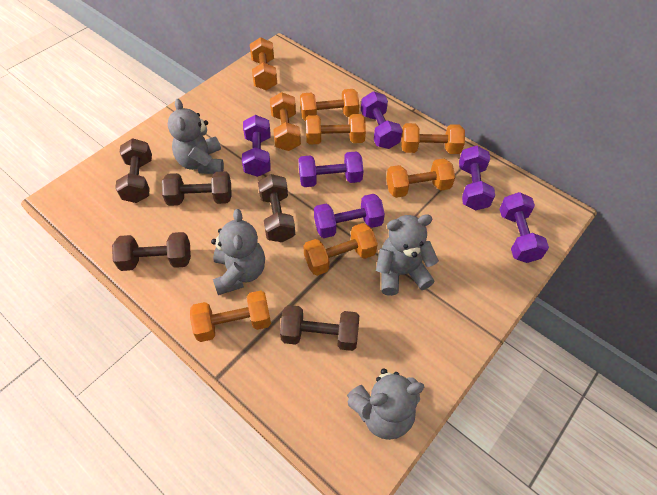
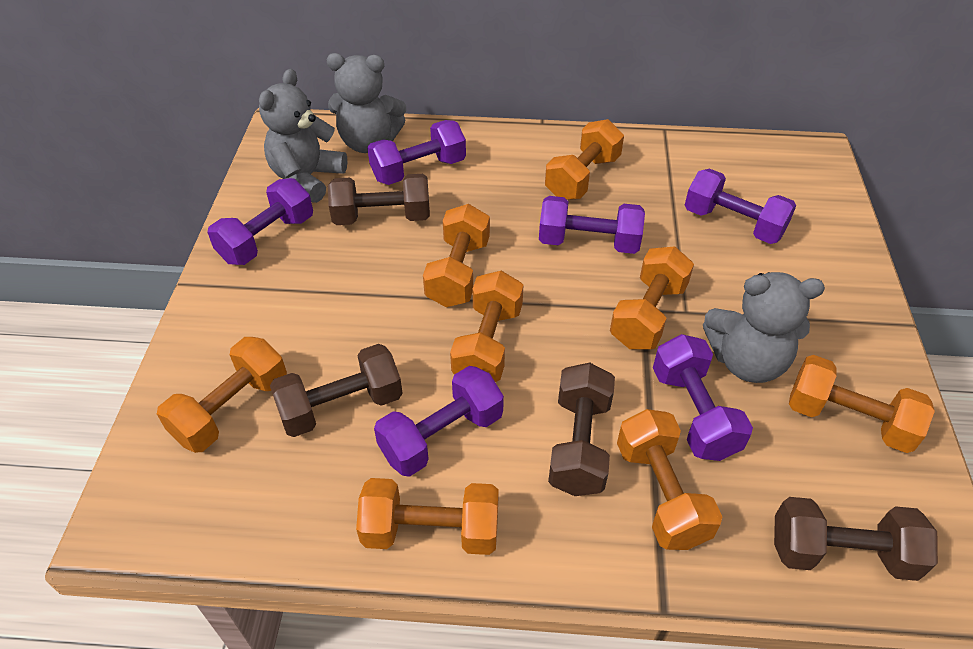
brown dumbbell: [112,232,191,271] [115,138,152,203] [162,171,232,206] [258,174,295,242] [280,305,359,351] = 5 -> [270,344,403,437] [328,174,430,225] [548,362,615,496] [774,497,938,581] = 4
grey teddy bear: [168,99,224,174] [211,209,265,295] [347,369,424,440] [376,214,439,296] = 4 -> [259,69,347,203] [326,53,406,153] [703,272,825,383] = 3

